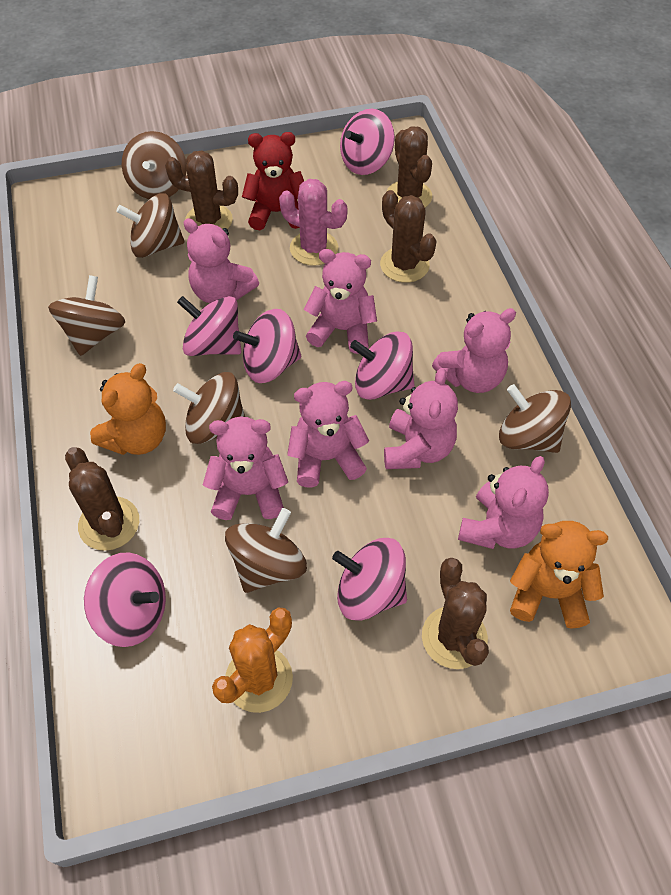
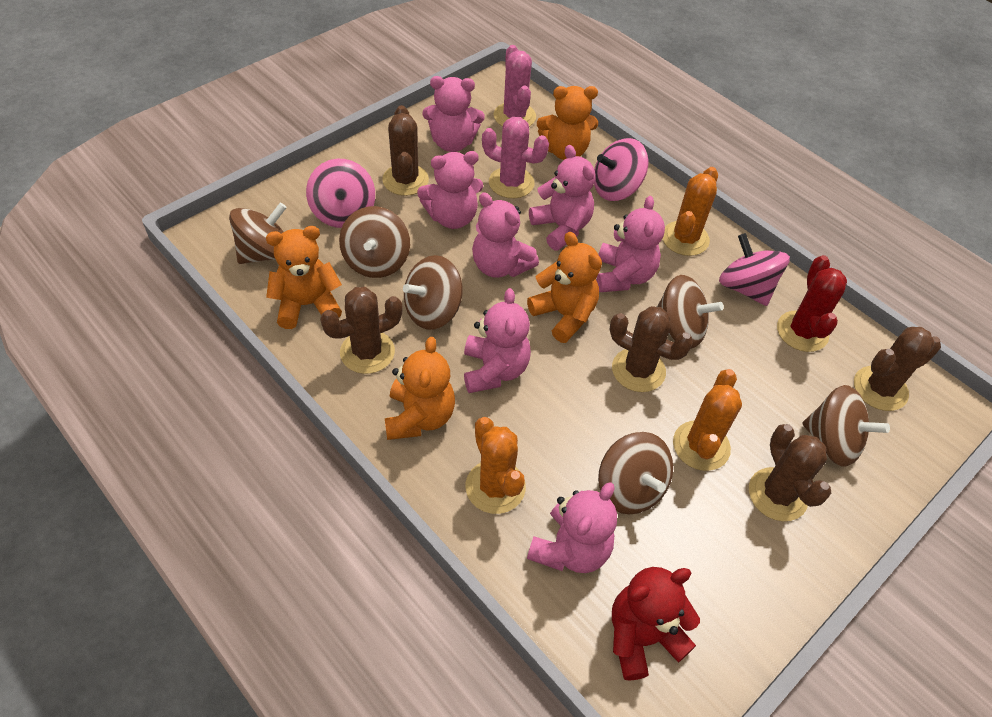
orange cactus: [212,608,293,713] = 1 -> [466,417,526,514] [662,167,718,256] [673,369,742,471] = 3
orange teddy bear: [90,363,166,455] [510,521,608,629] = 2 -> [266,226,342,329] [385,337,455,440] [527,232,602,343] [537,86,598,160] = 4
pink cactus: [279,179,347,266] = 1 -> [482,117,549,198] [494,45,536,127] = 2
pink spinning top: [84,553,166,647] [177,296,241,356] [233,309,301,383] [332,538,407,620] [340,109,395,175] [350,331,415,400] = 6 -> [306,159,375,228] [594,138,648,201] [719,233,790,306] = 3
red cactus: none = 0 -> [777,255,847,352] = 1

